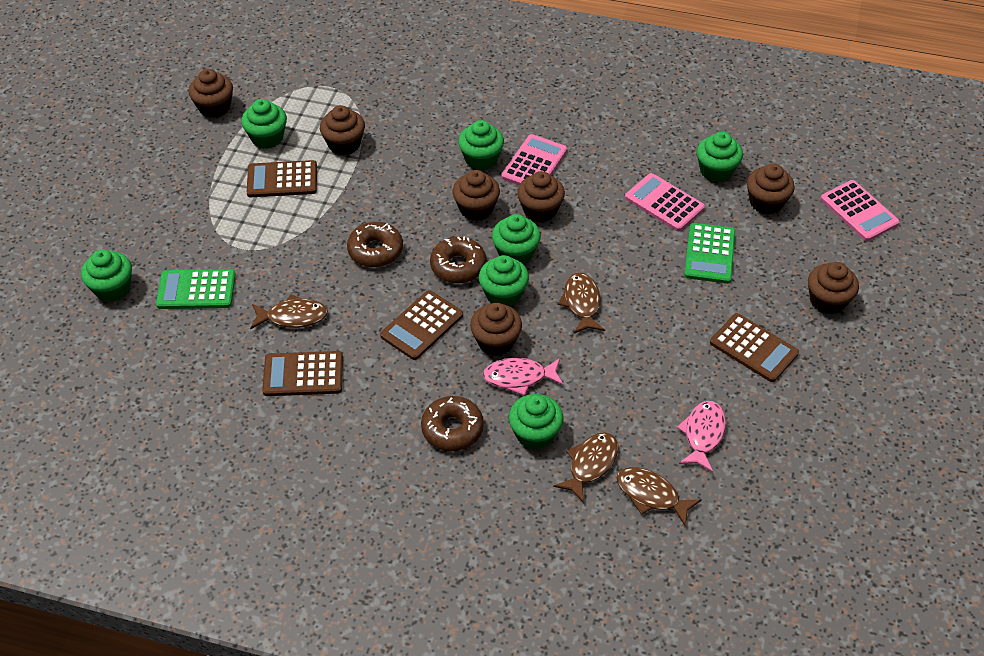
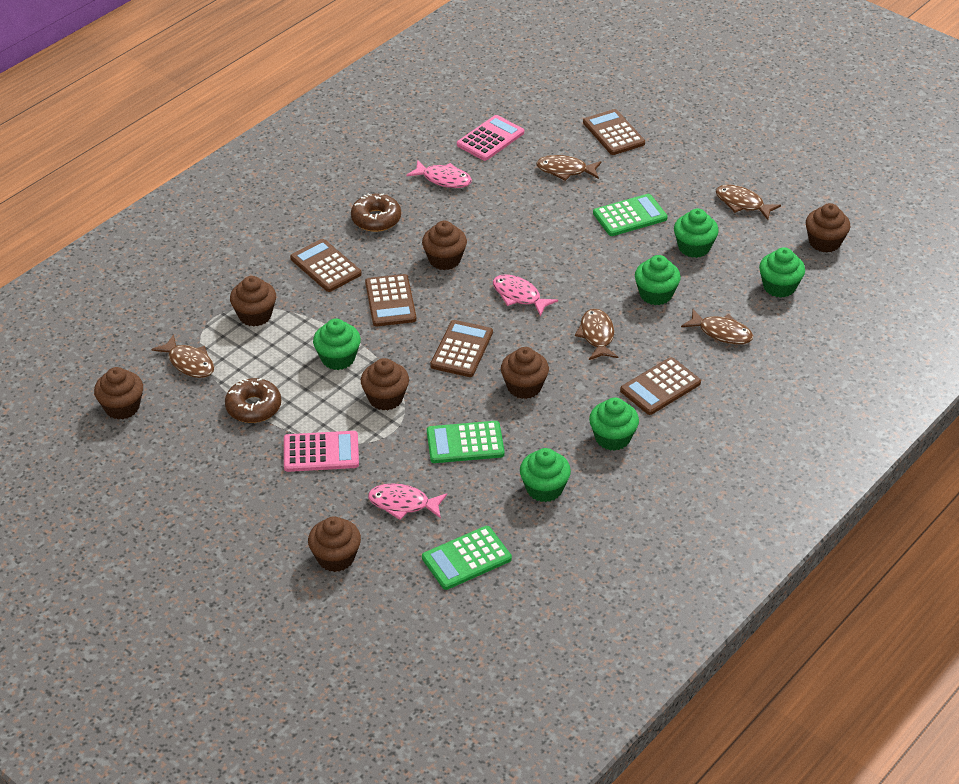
brown calculator: [247,160,317,197] [262,351,343,396] [380,290,463,360] [710,313,799,382] = 4 -> [290,239,362,292] [365,274,416,326] [430,320,493,377] [583,109,645,155] [620,357,701,415] = 5
brown donut: [347,222,403,267] [421,396,484,451] [430,236,486,283] = 3 -> [225,378,281,423] [351,193,401,232] = 2
brown fish: [250,294,328,329] [554,432,618,503] [558,272,605,334] [617,467,701,526] = 4 -> [151,334,214,378] [536,155,602,181] [575,309,618,360] [681,309,753,345] [716,185,781,220] = 5
green calculator: [156,269,236,309] [684,223,735,284] = 2 -> [422,526,512,590] [427,421,505,463] [593,194,668,236] = 3
green cupcake: [81,249,132,302] [241,99,287,149] [458,120,504,170] [479,255,529,306] [492,214,541,264] [509,394,563,450] [697,132,743,182] = 7 -> [313,319,361,370] [520,448,571,502] [589,398,639,451] [635,255,681,305] [674,208,719,258] [759,247,805,298] = 6
pink calculator: [501,134,567,185] [625,173,705,231] [820,180,900,241] = 3 -> [284,431,359,472] [457,115,524,161] = 2
pink fish: [483,358,564,396] [677,401,726,472] = 2 -> [368,484,447,520] [406,160,472,188] [493,274,558,316] = 3

